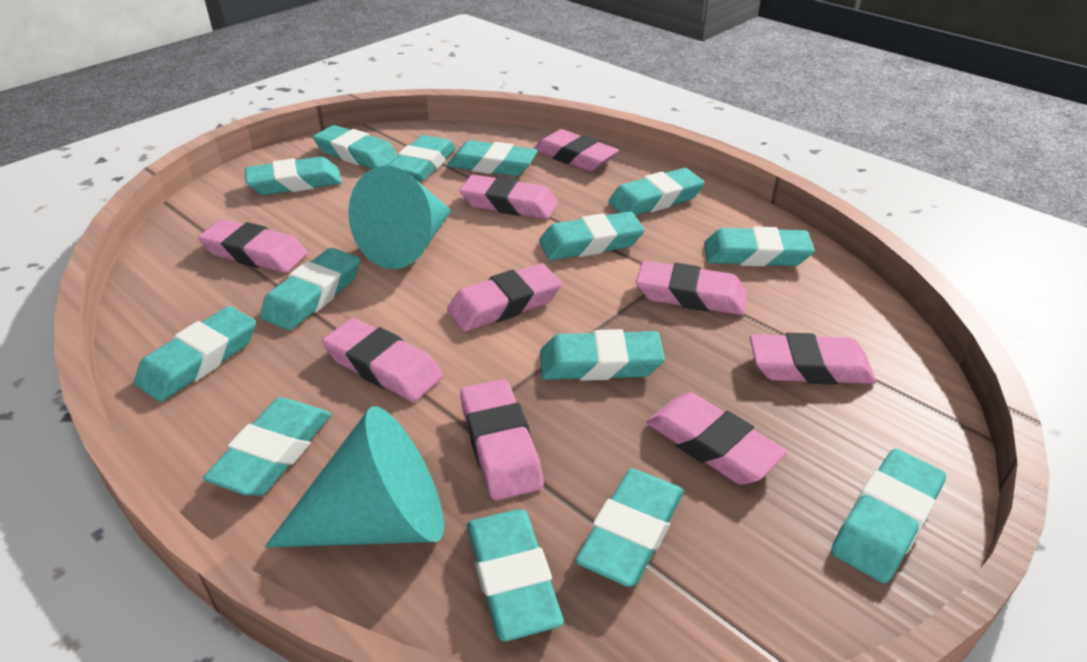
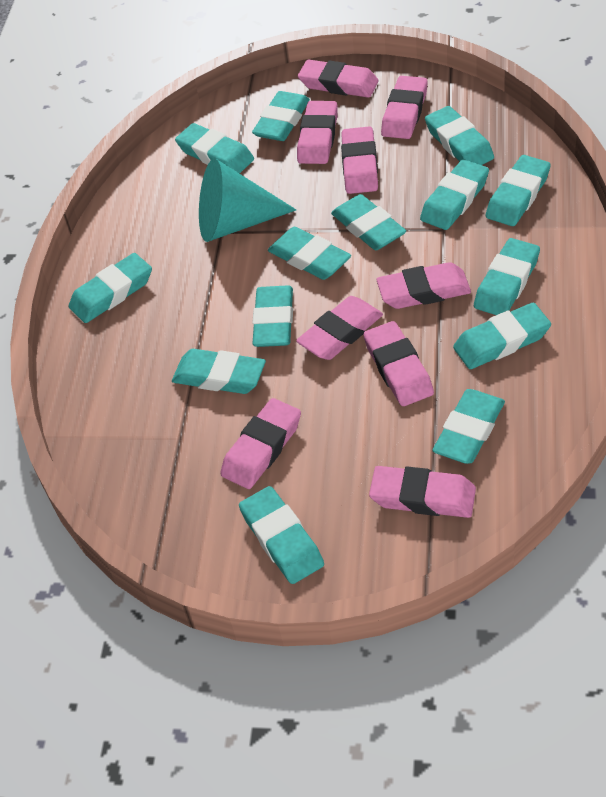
turquoise cone: [265,406,444,547] [348,166,452,269] = 2 -> [199,159,296,242] = 1

